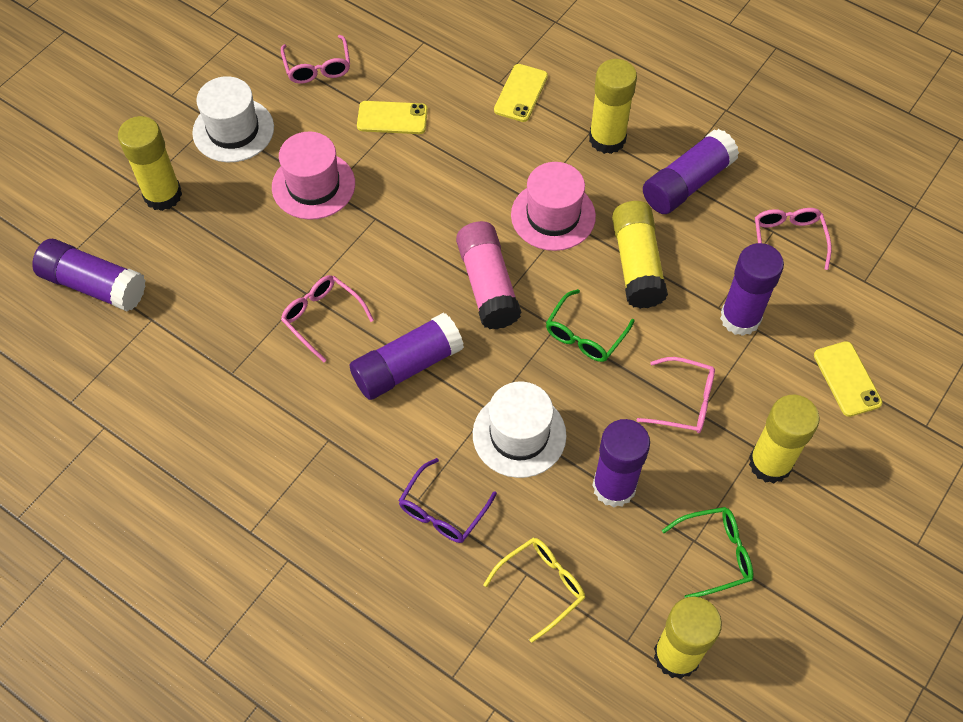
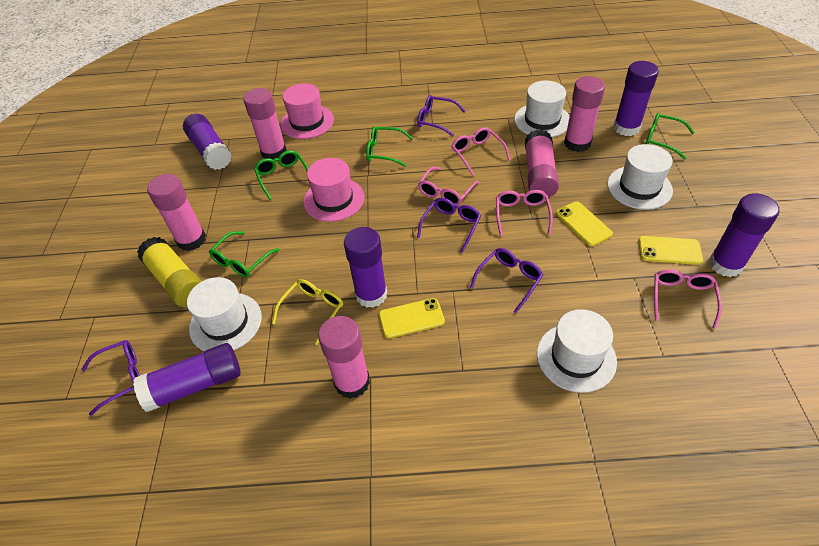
green glasses: [546,289,635,362] [662,507,753,598] = 2 -> [209,231,279,278] [254,150,309,200] [366,126,413,167] [646,113,695,160] = 4
pink glue stick: [456,221,522,329] = 1 -> [147,174,206,251] [243,88,287,159] [318,316,370,399] [525,129,559,197] [564,76,605,152] = 5
purple glasses: [398,458,497,543] = 1 -> [81,340,140,416] [417,95,465,136] [417,198,481,253] [470,248,543,313] = 4
white hat: [192,76,274,162] [473,381,567,478] = 2 -> [187,277,262,351] [514,81,570,137] [537,309,617,393] [607,144,673,210] = 4
yellow glue stick: [118,116,182,211] [589,59,637,154] [612,201,668,309] [654,596,722,679] [749,395,820,484] = 5 -> [137,237,202,307] = 1

